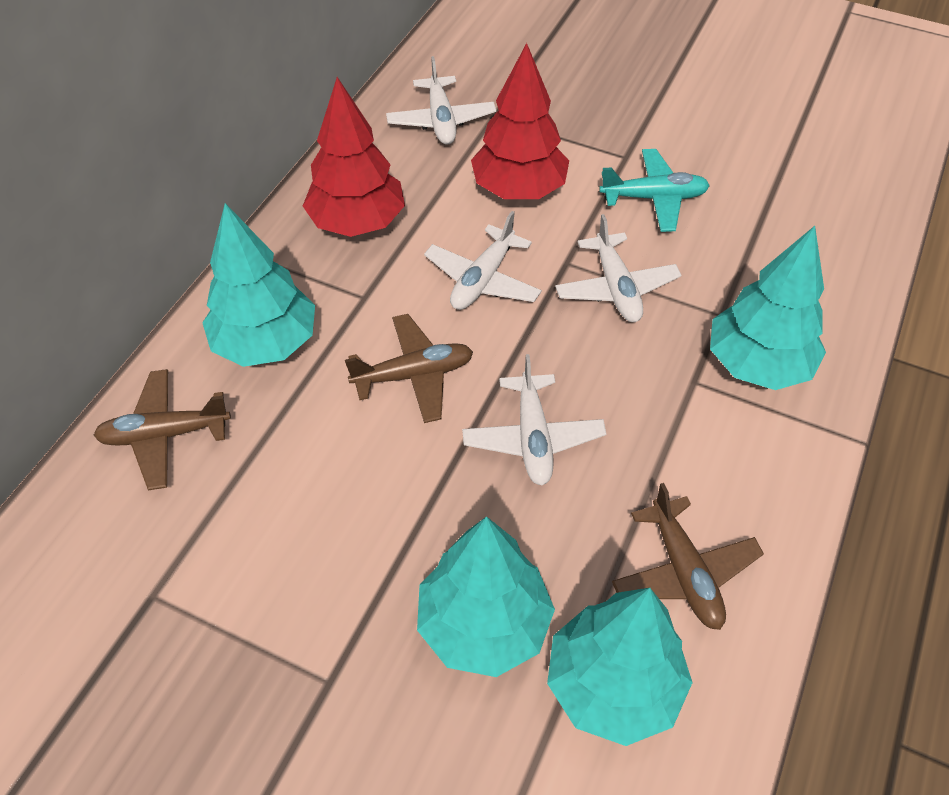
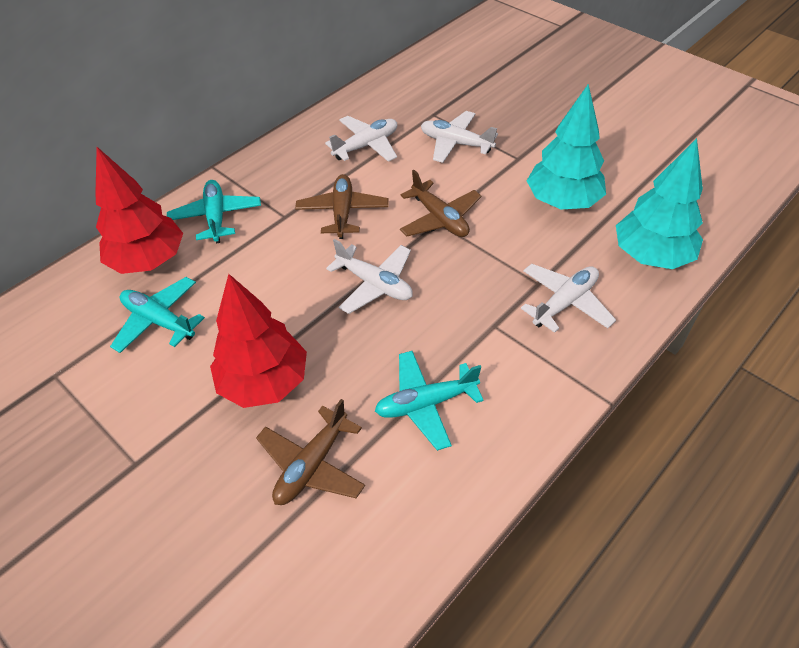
turquoise plane: [599,149,710,232] = 1 -> [110,277,205,353] [167,180,261,243] [375,351,484,451] = 3
turquoise tree: [202,203,315,367] [417,516,555,677] [547,588,693,746] [710,226,826,390] = 4 -> [527,84,606,210] [616,138,703,269] = 2

